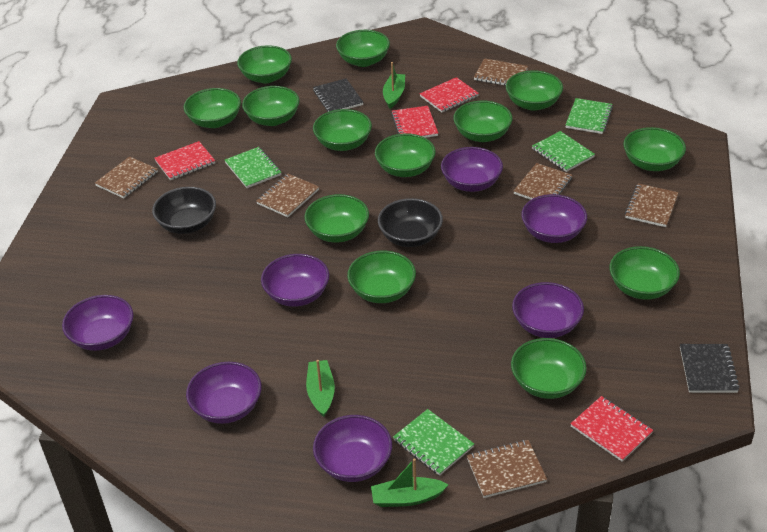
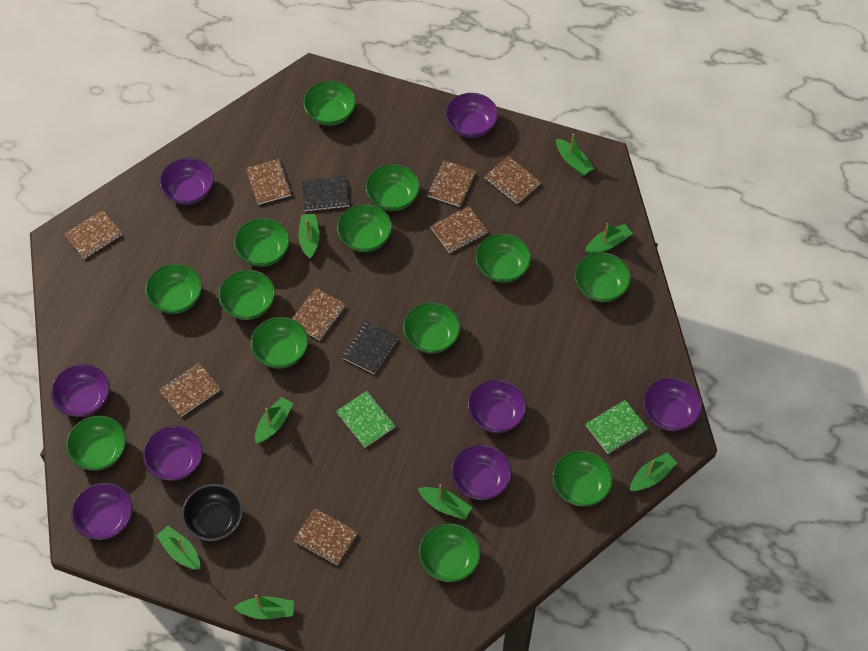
black bowl: [152,187,216,234] [378,198,443,247] = 2 -> [182,484,243,541] = 1
brown notebook: [95,156,158,198] [256,174,319,217] [467,440,547,498] [474,58,528,86] [514,163,572,200] [625,183,679,227] = 6 -> [64,210,122,259] [159,363,221,417] [246,159,292,205] [292,288,346,340] [294,508,358,565] [427,160,476,207] [430,206,488,253] [484,156,541,204] = 8
green boat: [306,360,335,417] [371,458,448,507] [383,62,405,109] = 3 -> [156,526,200,570] [234,594,294,619] [255,397,294,443] [299,214,320,259] [418,484,472,520] [556,134,594,176] [585,223,633,254] [630,453,677,491] = 8
green notebook: [225,147,281,188] [393,409,474,476] [532,131,595,172] [566,98,613,134] = 4 -> [336,391,396,448] [586,400,648,454] = 2
purple bowl: [62,295,134,351] [186,362,262,424] [261,254,329,307] [313,415,392,482] [441,147,503,192] [512,282,584,338] [521,194,587,243] = 7 -> [51,364,110,417] [71,483,133,540] [143,426,203,481] [159,158,214,205] [445,93,498,138] [451,444,512,500] [467,379,527,433] [643,378,702,431] = 8
red notebook: [154,141,215,180] [391,106,438,138] [420,77,479,113] [570,396,653,462] = 4 -> none = 0

